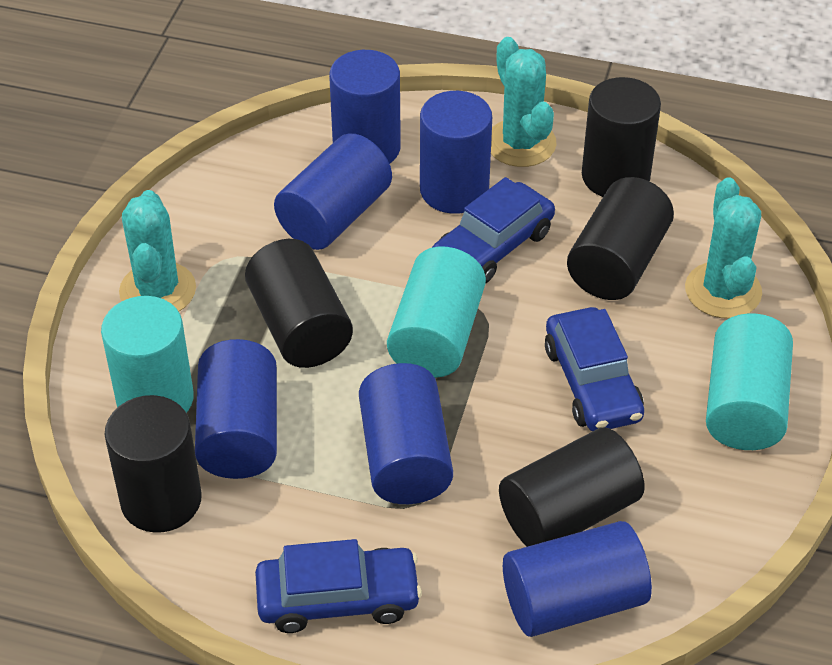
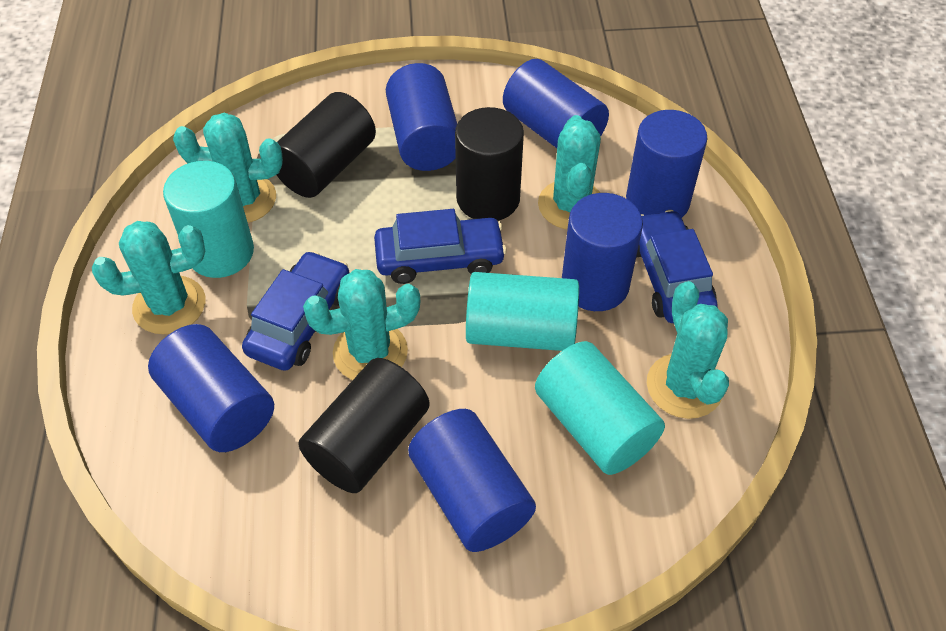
black cylinder: [104,395,202,533] [245,239,353,368] [499,427,645,547] [567,177,674,300] [582,77,661,197] = 5 -> [277,92,376,198] [298,358,430,493] [455,107,524,221] = 3
turquoise cactus: [119,190,196,312] [491,37,557,167] [685,177,762,319] = 3 -> [92,221,205,334] [173,113,283,223] [303,269,420,380] [538,115,601,229] [647,281,729,419] = 5

